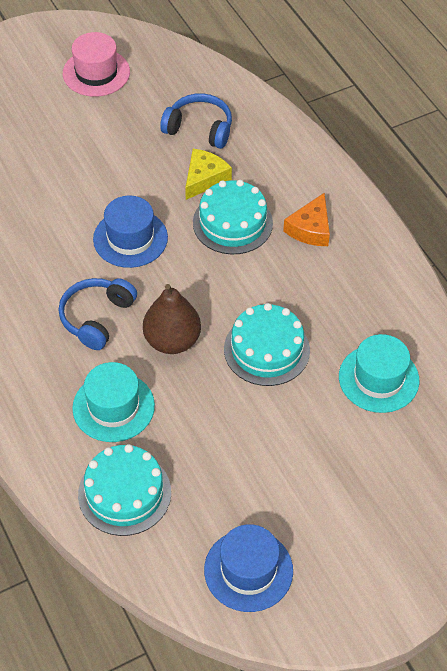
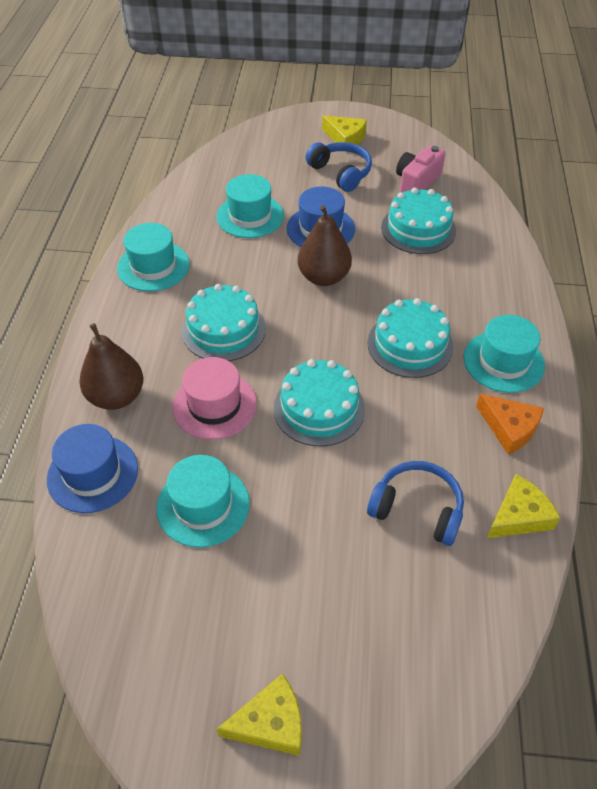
brown pear: [143,284,201,354] = 1 -> [79,323,143,410] [298,205,352,286] = 2
pink camera: none = 0 -> [396,145,445,193] = 1
turquoise cake: [78,444,171,536] [193,180,273,254] [224,303,310,386] = 3 -> [182,284,266,361] [274,359,365,447] [367,298,453,378] [381,188,456,254] = 4
turquoise hat: [72,362,155,442] [339,334,419,413] = 2 -> [117,223,190,292] [156,455,250,547] [216,174,284,238] [464,315,545,393] = 4
yellow cheese: [185,149,232,200] = 1 -> [217,674,302,756] [322,115,367,152] [487,474,560,538] = 3

